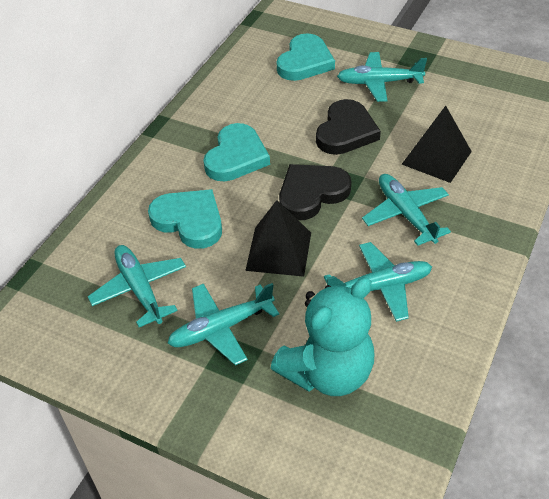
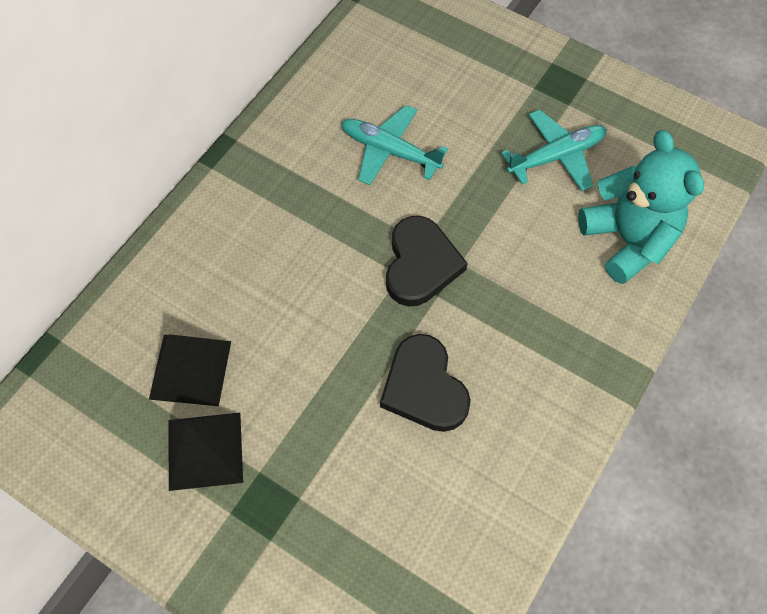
turquoise heart: [148,189,222,249] [203,123,270,181] [277,33,335,81] = 3 -> none = 0
turquoise plane: [88,245,186,327] [167,283,279,365] [324,242,432,322] [337,52,427,102] [362,174,451,246] = 5 -> [342,105,448,185] [501,109,607,191] = 2

